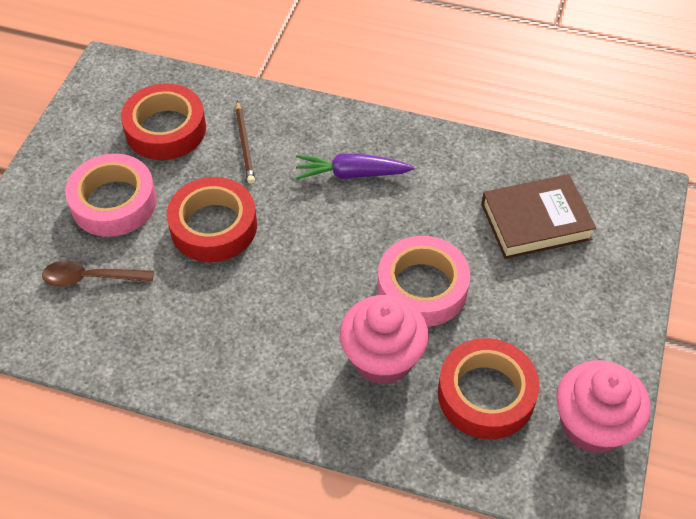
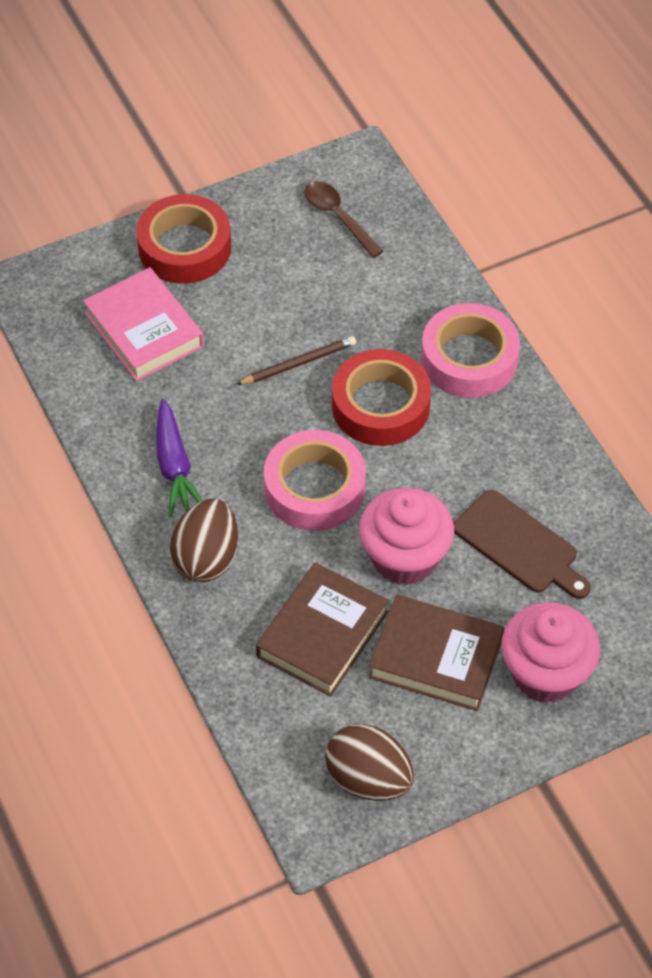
brown book: [481,174,596,259] = 1 -> [256,562,389,697] [369,595,504,711] = 2
brown cutting board: none = 0 -> [453,490,591,599] = 1
brown egg: none = 0 -> [170,499,238,582] [325,724,414,801] = 2
pink book: none = 0 -> [83,267,204,381] = 1
red tape: [121,84,206,160] [167,177,257,262] [438,338,540,439] = 3 -> [136,194,231,284] [332,349,431,446] = 2

